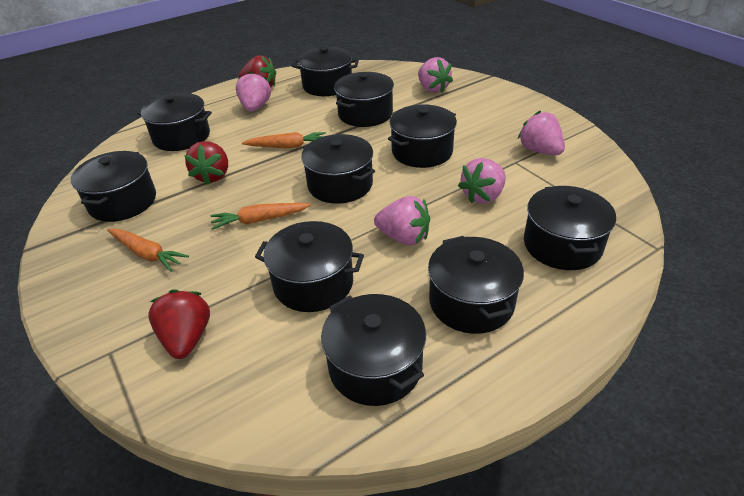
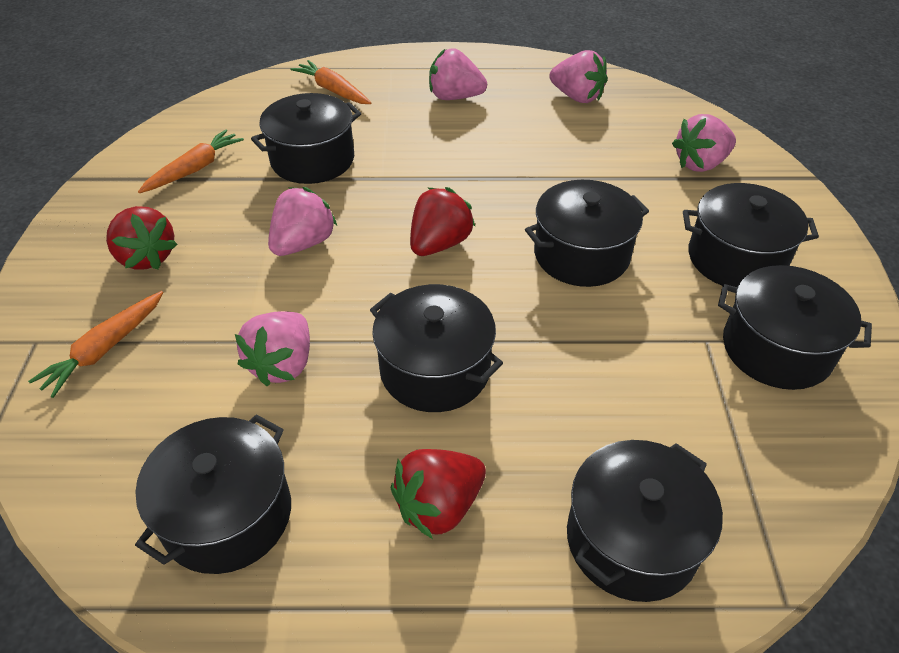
black pot: [71,151,156,222] [137,93,212,151] [255,221,364,312] [292,47,359,96] [301,134,375,204] [321,294,426,406] [334,72,394,127] [388,104,457,168] [428,236,524,334] [524,186,616,270] = 10 -> [135,414,291,574] [251,93,361,184] [370,284,503,412] [525,180,649,287] [567,440,723,602] [683,183,819,287] [718,265,872,390] = 7

